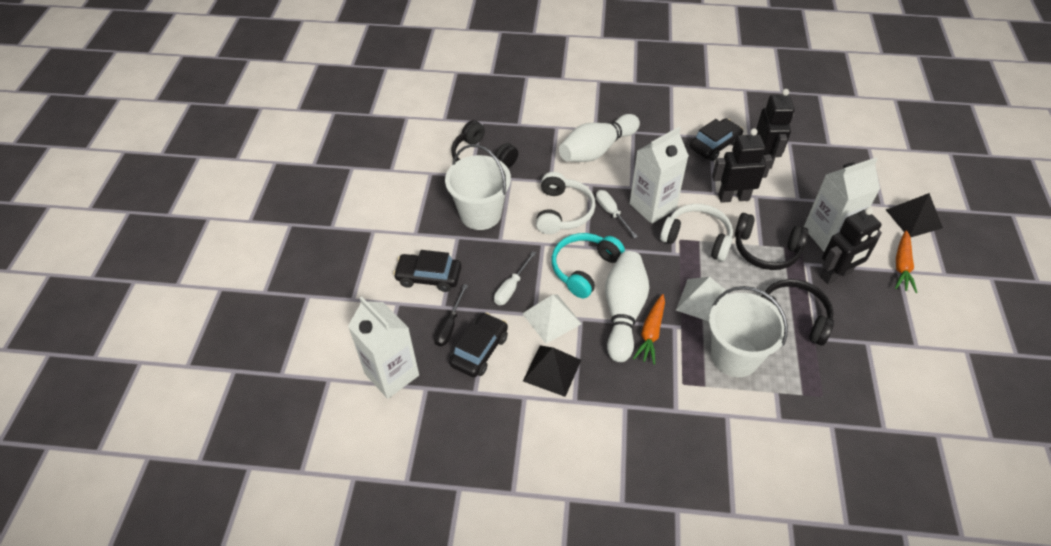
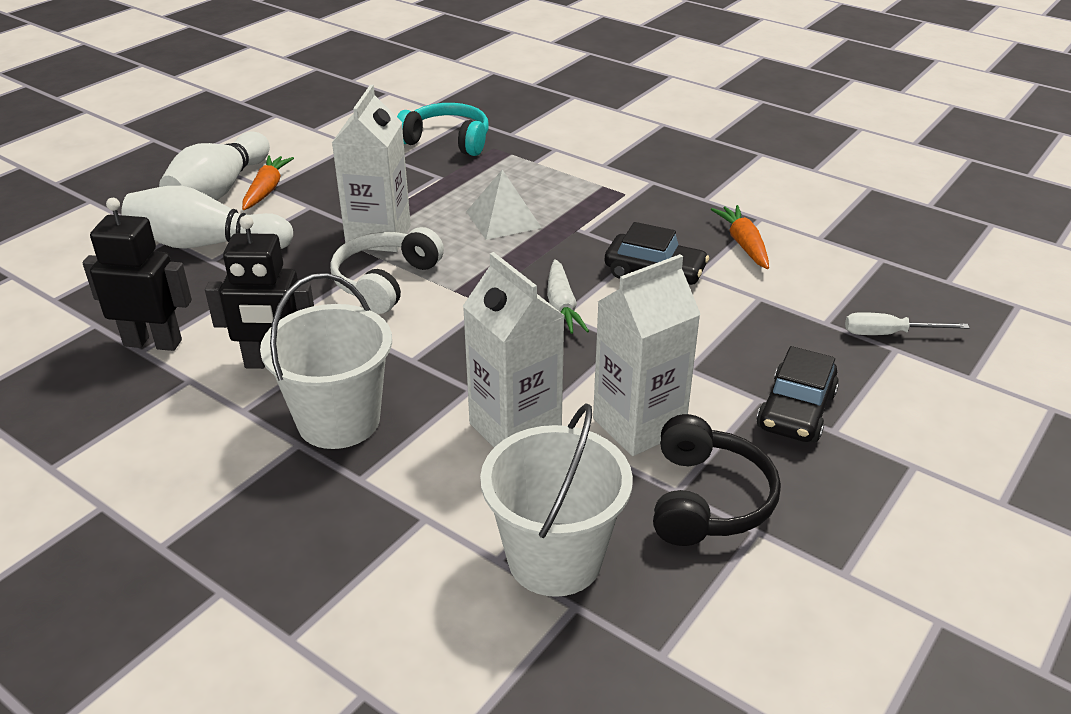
black car: [393,250,461,292] [449,312,508,377] [690,118,743,161] = 3 -> [605,222,709,285] [756,346,839,442] = 2
black headphones: [451,120,518,168] [735,213,809,270] [761,279,834,346] = 3 -> [653,414,781,546] = 1
black pyramid: [523,345,581,397] [886,193,943,238] = 2 -> none = 0
black robot: [712,128,772,203] [756,89,795,169] [820,207,882,284] = 3 -> [82,198,192,351] [205,216,314,369] = 2
black screwdriver: [434,284,468,346] = 1 -> none = 0
white carrot: none = 0 -> [547,259,589,334] = 1
white headphones: [536,172,596,234] [660,204,733,261] = 2 -> [330,227,444,314] = 1
white pyramid: [522,294,582,344] [676,277,728,321] = 2 -> [466,170,541,240] = 1
white screwdriver: [494,251,536,305] [596,190,638,238] = 2 -> [845,312,970,335] = 1

